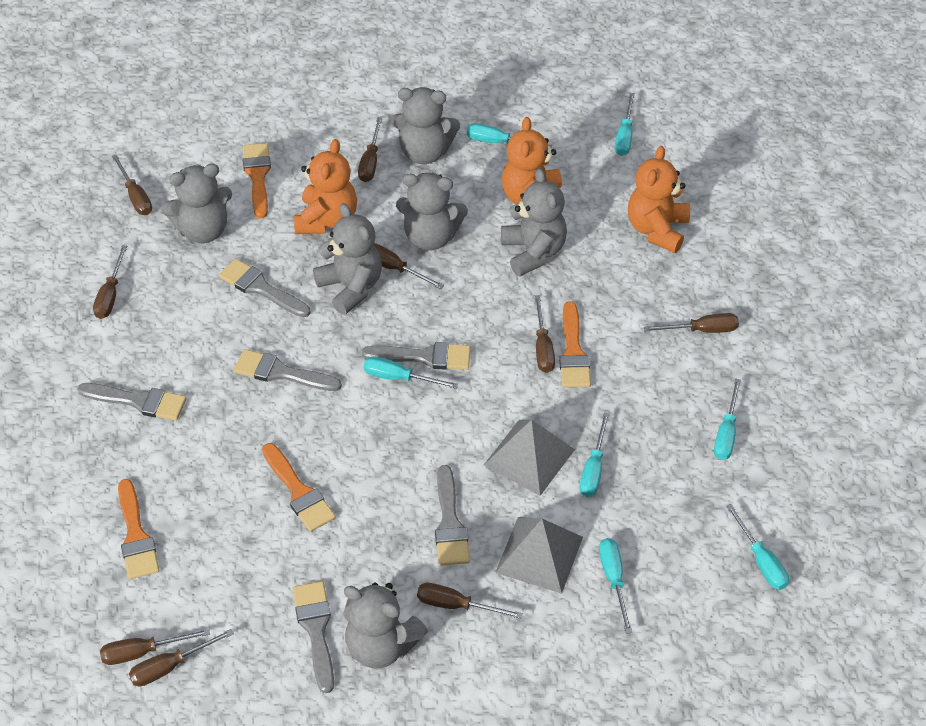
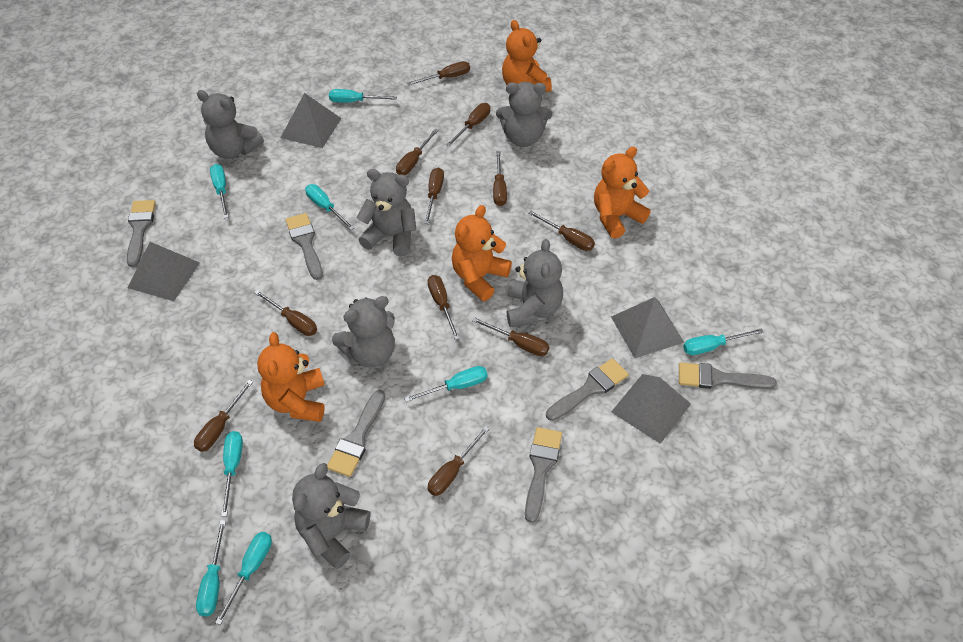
brown screwdriver: [93,245,127,319] [100,629,210,665] [112,154,152,215] [129,629,234,687] [358,117,383,182] [374,243,444,289] [417,583,523,619] [535,295,555,373] [644,313,739,333] = 9 -> [194,380,253,452] [254,290,317,336] [396,129,439,175] [407,61,470,85] [424,168,444,224] [427,275,460,340] [428,426,490,496] [446,103,490,146] [472,317,549,356] [493,151,507,206] [528,211,595,251] = 11
grey pyramid: [484,420,575,496] [495,517,583,594] = 2 -> [128,242,200,301] [280,93,342,148] [611,297,684,358] [611,374,691,444] = 4
orange brush: [118,479,159,579] [242,143,271,219] [262,443,336,532] [559,301,591,388] = 4 -> none = 0
orange teddy bear: [294,139,357,234] [502,117,562,204] [628,146,690,253] = 3 -> [257,332,325,422] [452,205,512,301] [502,20,552,92] [594,147,650,239] = 4
turquoise screwdriver: [364,357,458,389] [467,123,552,148] [580,413,609,497] [599,538,633,634] [615,93,635,156] [714,378,741,460] [726,504,789,590] = 7 -> [196,520,226,617] [210,164,229,218] [215,532,272,625] [221,431,243,517] [305,184,354,230] [329,89,397,103] [404,366,488,402] [683,329,763,355] = 8

